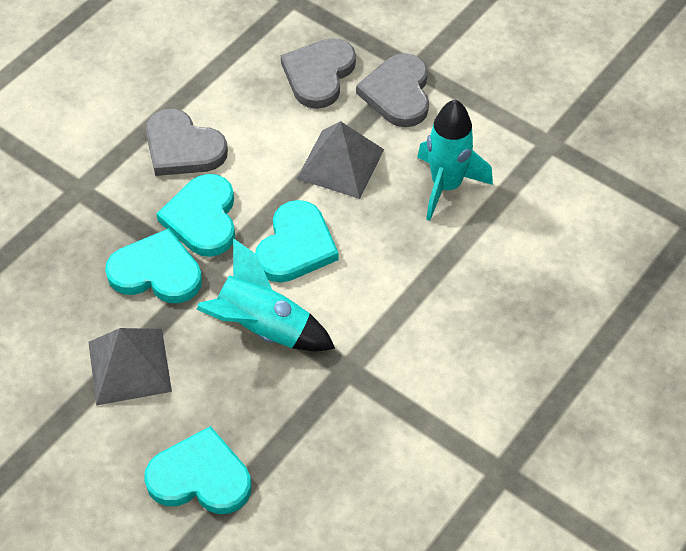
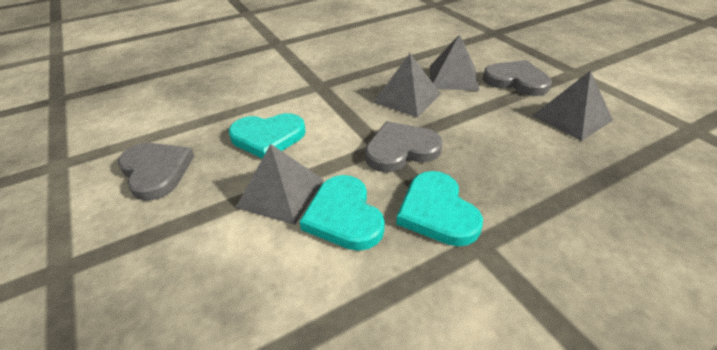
grey pyramid: [88,328,172,405] [297,121,384,199] = 2 -> [236,144,324,225] [373,54,441,117] [430,34,480,91] [532,70,613,141] = 4
turquoise heart: [105,228,202,303] [144,426,251,514] [157,174,235,257] [255,200,339,283] = 4 -> [229,113,306,159] [299,175,385,251] [396,171,483,246] = 3
turquoise rocket: [196,238,335,351] [417,99,493,221] = 2 -> none = 0

